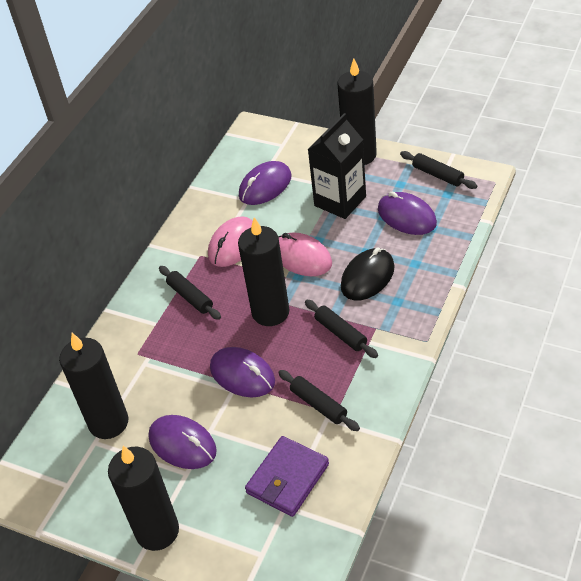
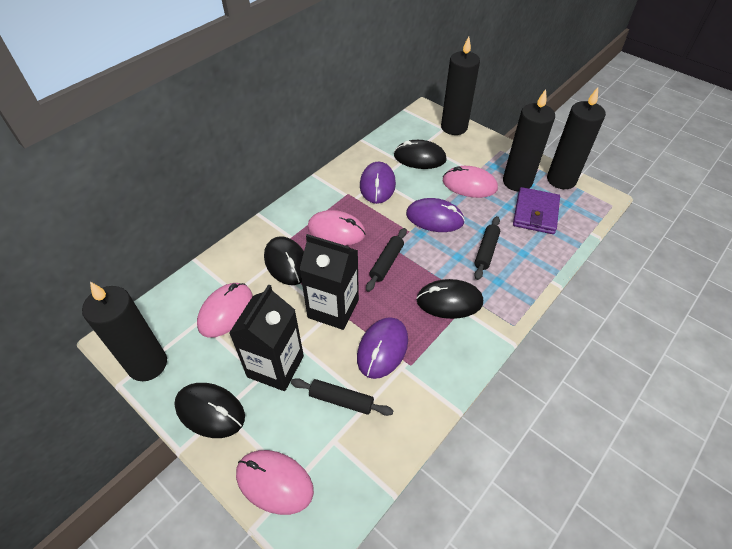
black carton: [308,113,366,219] = 1 -> [229,284,304,391] [299,234,359,330] = 2
black mouse: [341,248,395,301] = 1 -> [174,383,245,438] [264,236,304,285] [394,140,447,169] [416,279,483,319] = 4
black rolling pin: [159,266,221,320] [278,370,360,431] [305,300,378,358] [400,151,477,189] = 4 -> [291,378,393,416] [366,228,407,292] [474,216,500,280] = 3
pink mouse: [208,216,253,267] [278,232,332,276] = 2 -> [197,283,253,338] [236,450,314,515] [308,210,366,246] [443,166,498,198] = 4
purple mouse: [148,415,217,469] [210,347,275,397] [239,161,292,205] [378,192,437,235] = 4 -> [357,317,408,379] [360,162,396,204] [406,198,465,232] = 3

